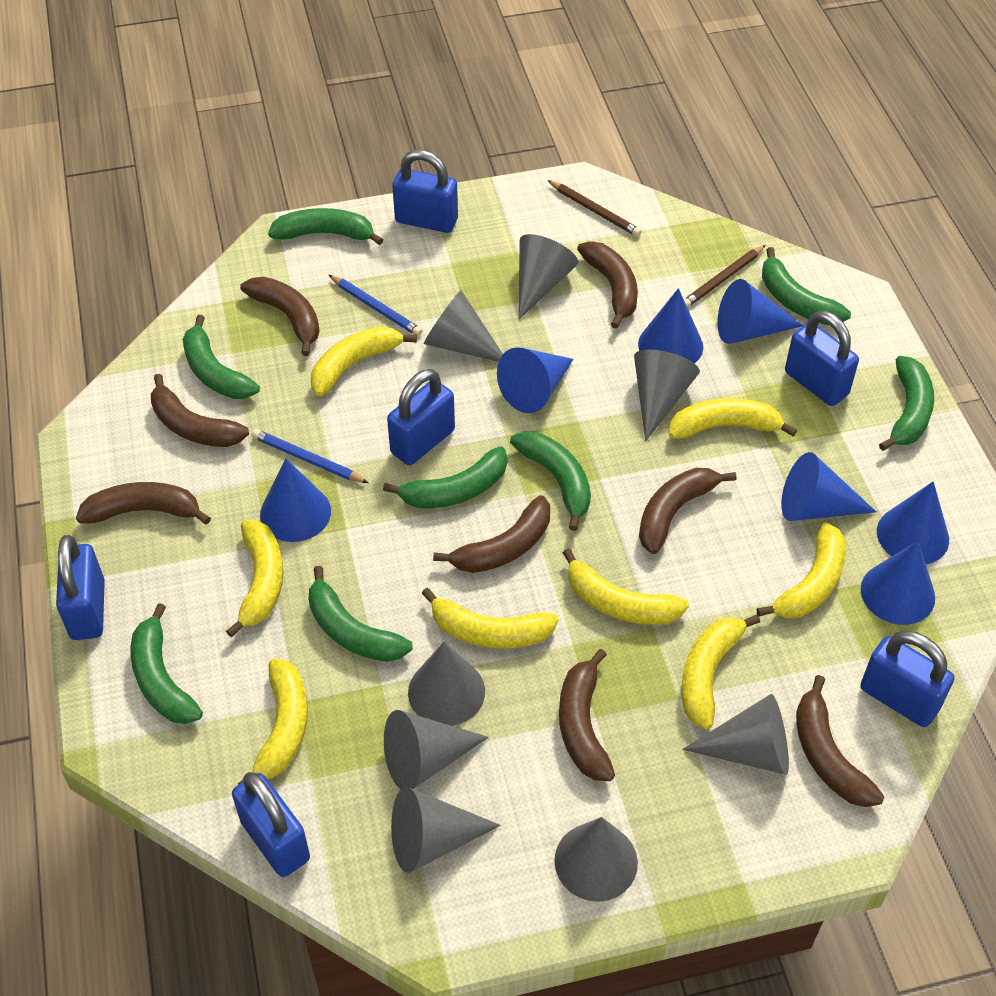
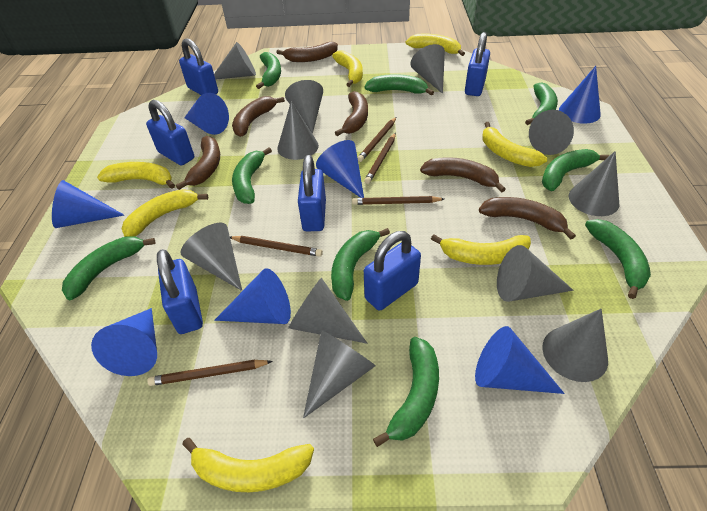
blue pencil: [251,429,368,483] [329,275,423,336] = 2 -> none = 0
brown banana: [76,482,211,525] [151,374,249,447] [240,277,320,356] [433,495,550,573] [559,649,615,781] [577,241,638,329] [639,468,736,554] [796,675,884,807] = 8 -> [176,136,220,190] [232,96,285,137] [277,42,338,62] [335,91,368,136] [420,157,506,193] [479,197,576,239] = 6
brown pencil: [547,180,642,237] [684,245,766,308] = 2 -> [147,360,273,386] [230,236,323,257] [352,196,444,205] [358,117,396,162] [364,133,396,184] = 5
green banana: [131,603,203,724] [183,315,260,399] [268,208,383,245] [308,566,413,662] [383,446,507,508] [510,431,591,531] [762,247,851,325] [879,356,934,451] = 8 -> [62,236,155,300] [232,147,272,204] [256,52,281,89] [331,228,390,301] [364,74,434,96] [373,337,439,447] [525,82,558,125] [542,149,609,191] [585,219,651,299] = 9
grey cone: [384,710,489,789] [391,787,501,873] [408,642,485,726] [424,290,503,362] [518,234,578,320] [554,817,638,902] [634,350,700,441] [682,694,789,775] = 8 -> [180,223,242,291] [214,42,256,80] [277,101,319,160] [285,80,323,134] [288,278,367,344] [303,330,376,419] [410,44,445,94] [497,245,574,302] [529,110,574,155] [542,309,608,382] [569,151,620,216] = 11
yellow banana: [226,520,283,637] [238,658,308,785] [311,326,417,396] [421,588,559,649] [563,548,689,625] [669,398,797,439] [681,614,760,729] [756,522,846,618] = 8 -> [97,162,175,189] [121,189,208,237] [182,438,314,492] [332,50,363,87] [406,34,465,56] [431,234,531,265] [482,122,547,167] = 7

